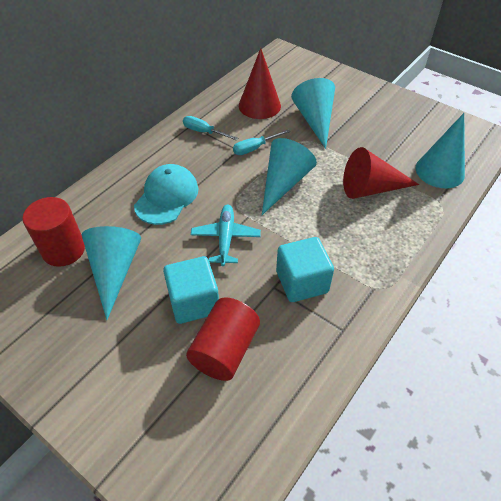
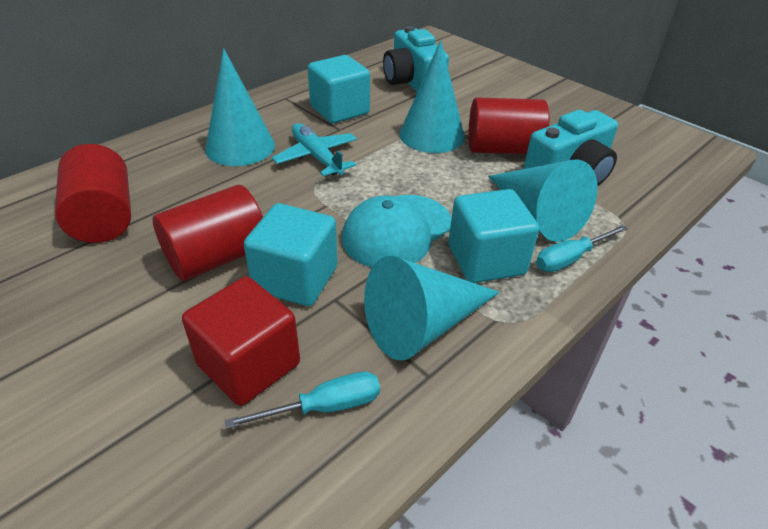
red cone: [239,48,281,119] [343,147,419,199] = 2 -> none = 0
red cube: none = 0 -> [182,277,300,406] = 1
red cylinder: [22,197,85,267] [186,297,260,381] = 2 -> [55,144,131,243] [153,185,263,281] [468,97,549,154] = 3
turquoise camera: none = 0 -> [383,26,449,92] [523,110,618,186] = 2
turquoise cube: [163,256,219,324] [276,237,334,302] = 2 -> [244,203,338,306] [308,55,370,123] [449,189,539,283] = 3

